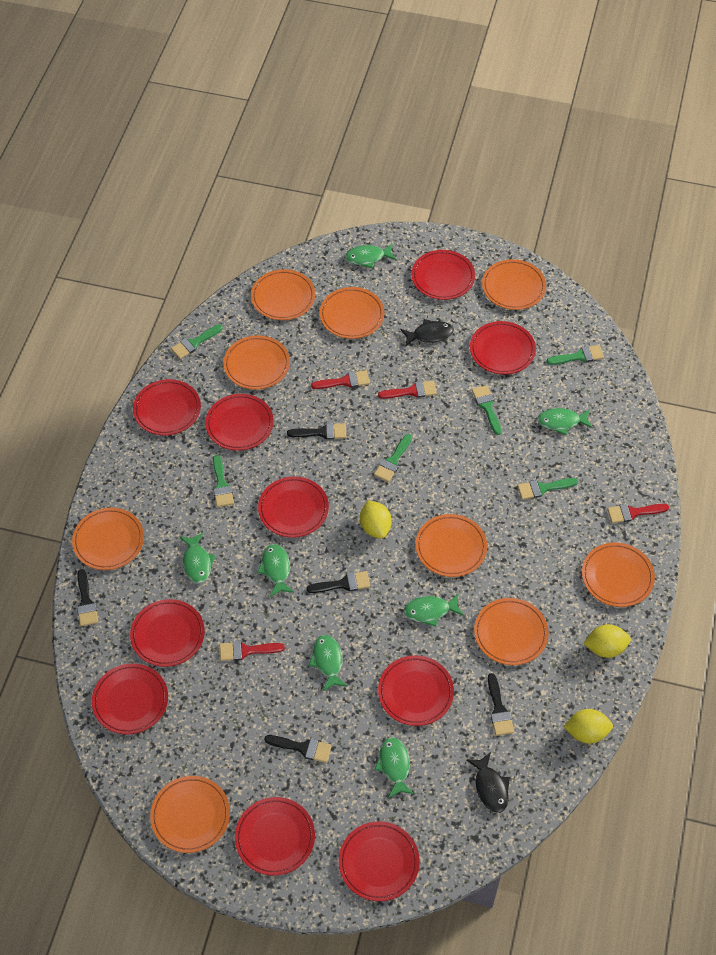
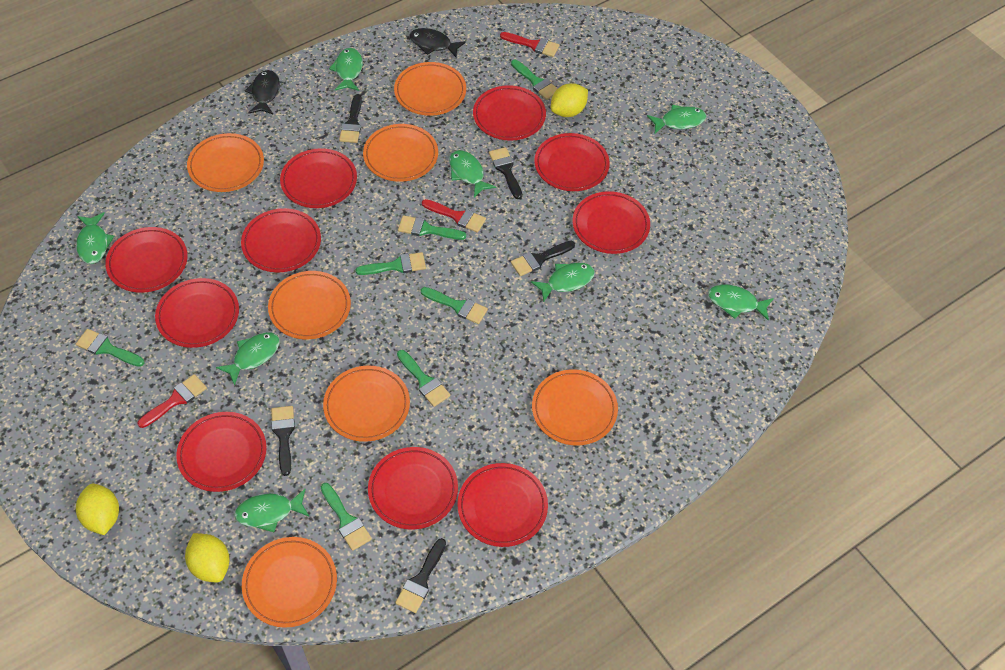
green brush: [171,324,223,359] [213,455,234,507] [374,434,412,482] [472,385,502,435] [517,478,578,500] [546,345,604,365] = 6 -> [76,329,144,367] [321,483,372,551] [356,252,426,275] [397,350,450,407] [398,215,466,240] [421,287,488,324] [511,60,558,100] = 7
green fish: [180,532,216,583] [257,544,294,597] [309,635,348,691] [345,243,396,268] [374,737,414,798] [404,594,464,627] [537,408,593,435] = 7 -> [76,212,114,264] [216,332,280,386] [234,489,309,532] [329,48,363,91] [449,150,496,197] [531,263,595,302] [647,105,706,133] [708,284,774,321] = 8
orange plate: [72,508,144,570] [150,776,230,853] [224,335,290,390] [251,269,315,320] [320,287,384,339] [416,514,487,577] [474,598,549,665] [482,259,546,310] [582,543,655,607] = 9 -> [187,133,264,192] [242,537,337,628] [268,271,351,339] [323,366,410,442] [363,124,438,182] [394,62,466,116] [532,370,618,445] = 7
red brush: [220,641,285,661] [311,370,370,389] [378,380,437,399] [607,504,669,523] = 4 -> [138,374,207,428] [422,199,486,233] [500,32,560,57] = 3

